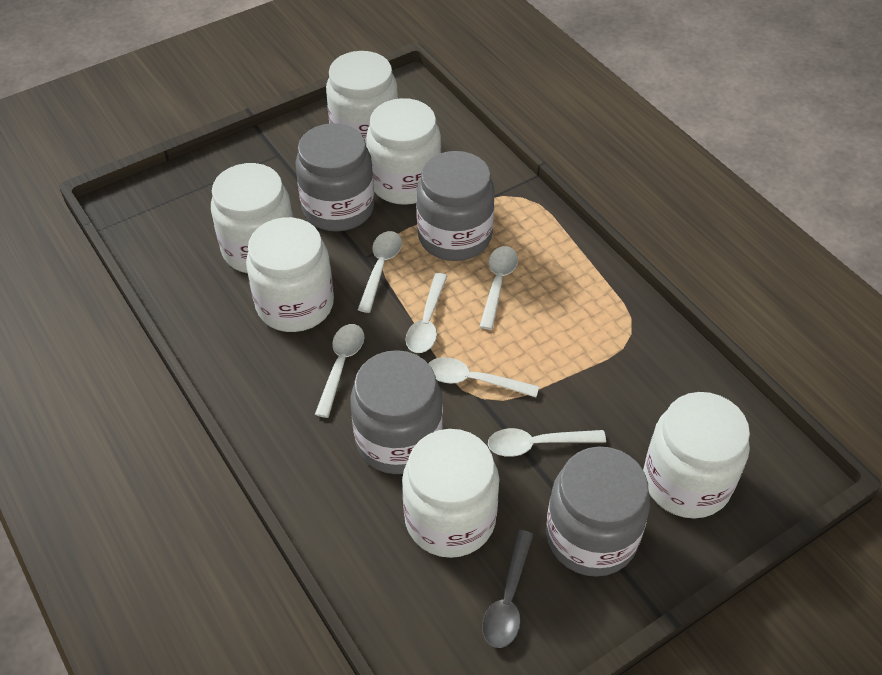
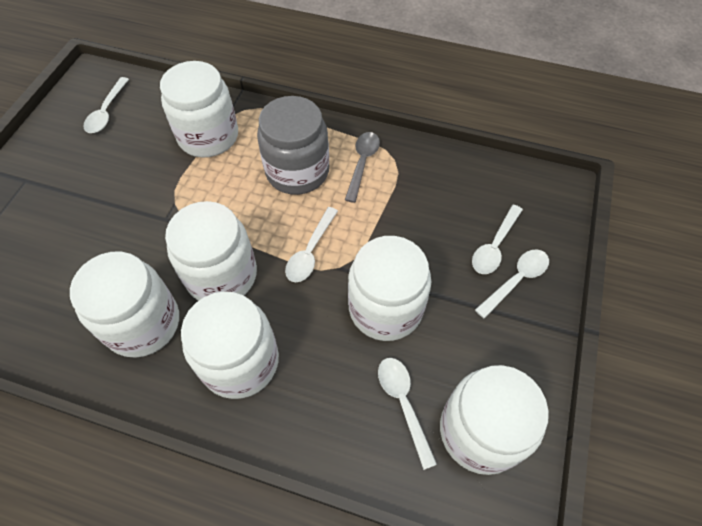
grey jar: [296,123,375,231] [351,350,443,474] [416,151,495,261] [546,446,650,577] = 4 -> [257,96,329,195] = 1
white spoon: [315,324,364,418] [358,231,402,313] [406,273,447,353] [428,357,539,397] [479,246,518,330] [488,428,606,457] = 6 -> [83,77,129,133] [285,207,338,282] [378,358,437,470] [472,205,523,274] [475,249,549,319] = 5

